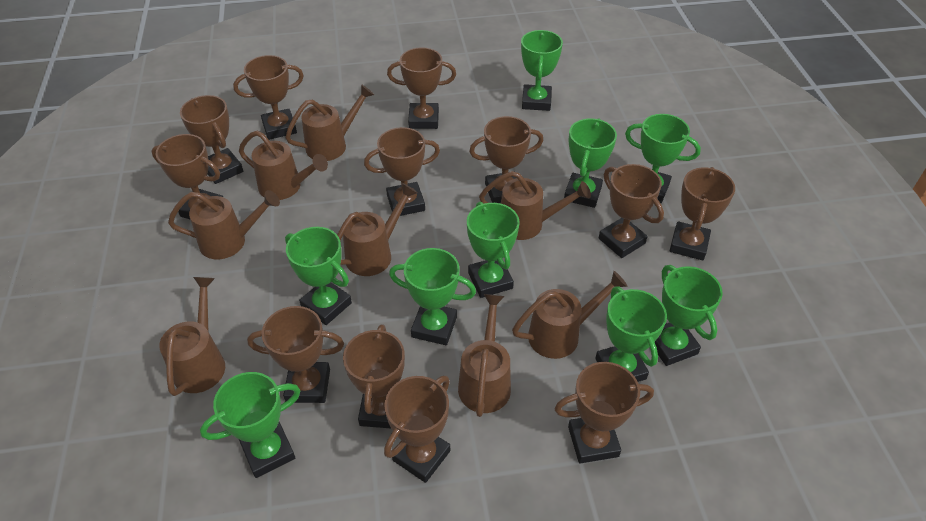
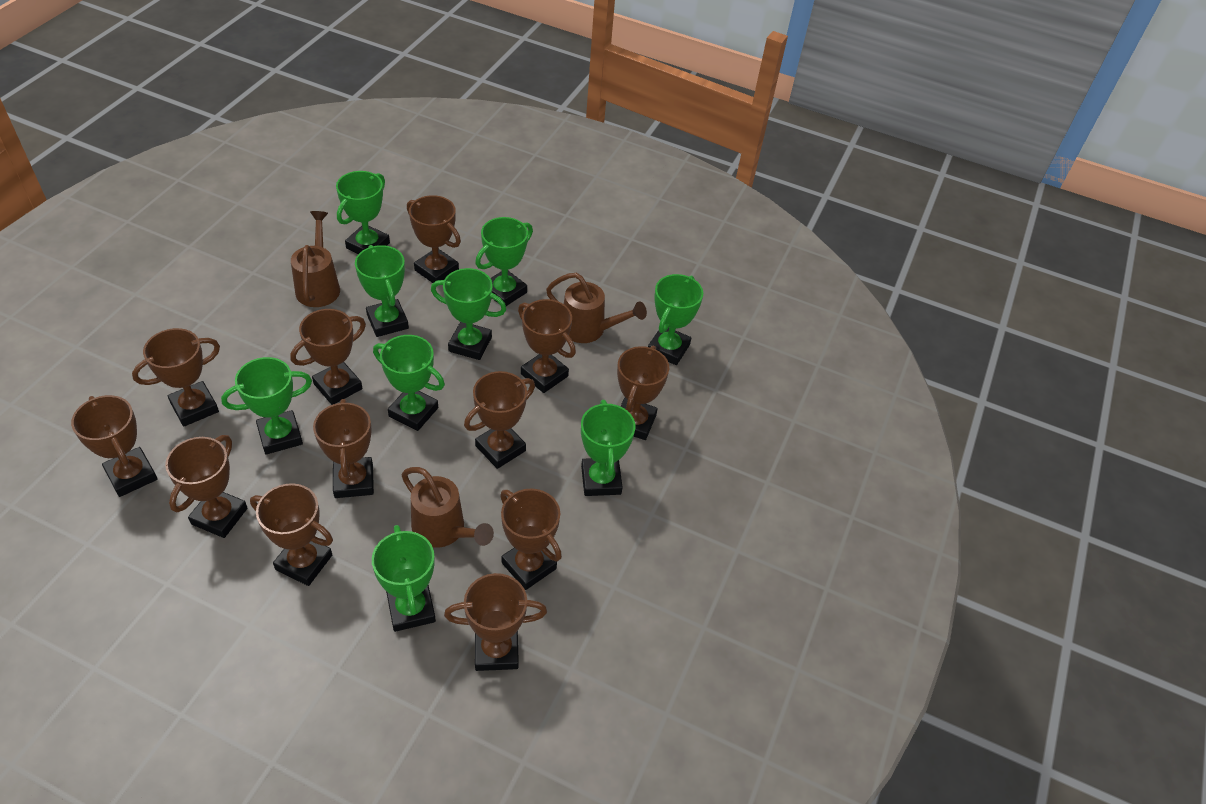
brown watering can: [159,277,225,396] [168,190,280,259] [239,131,328,200] [285,84,374,161] [337,183,418,276] [458,294,511,417] [479,171,591,240] [512,271,628,359] = 8 -> [291,211,340,307] [402,467,494,548] [546,273,647,343] = 3

